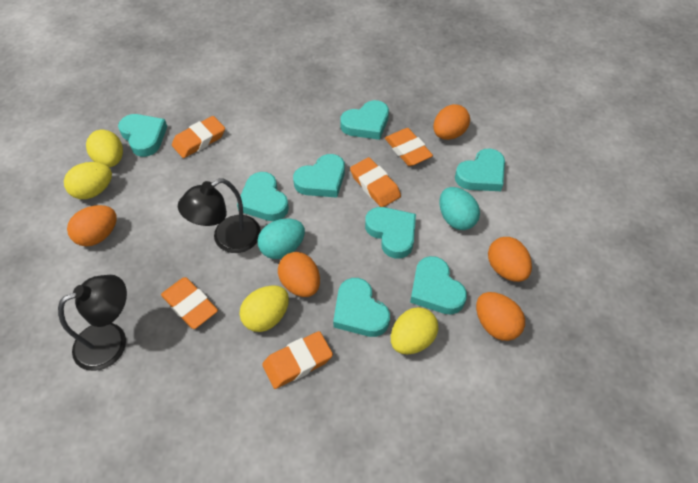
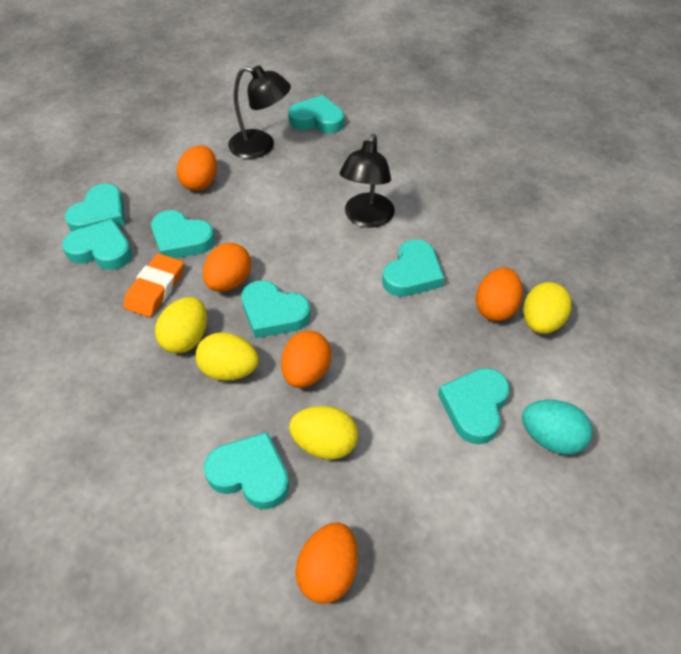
orange eraser: [161,277,218,329] [172,116,225,158] [262,331,333,389] [350,157,401,207] [385,128,433,166] = 5 -> [124,253,184,317] = 1
turquoise egg: [258,218,305,259] [439,187,480,230] = 2 -> [522,399,592,455] = 1

